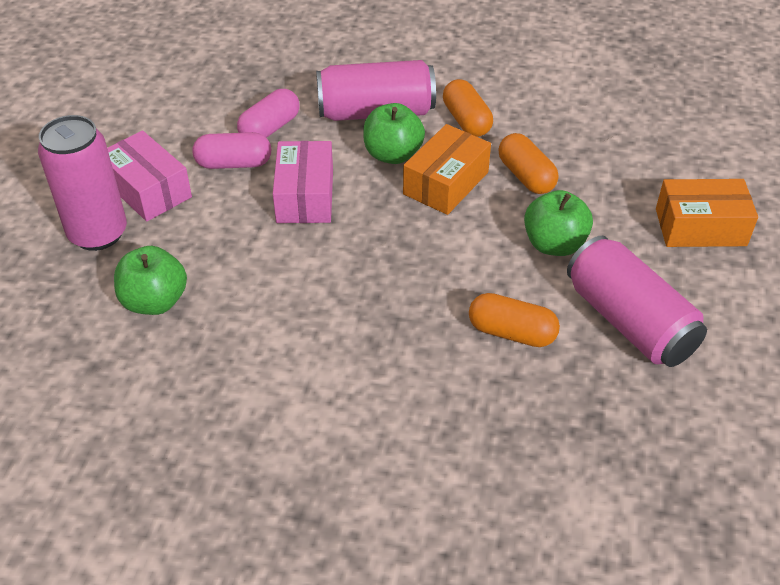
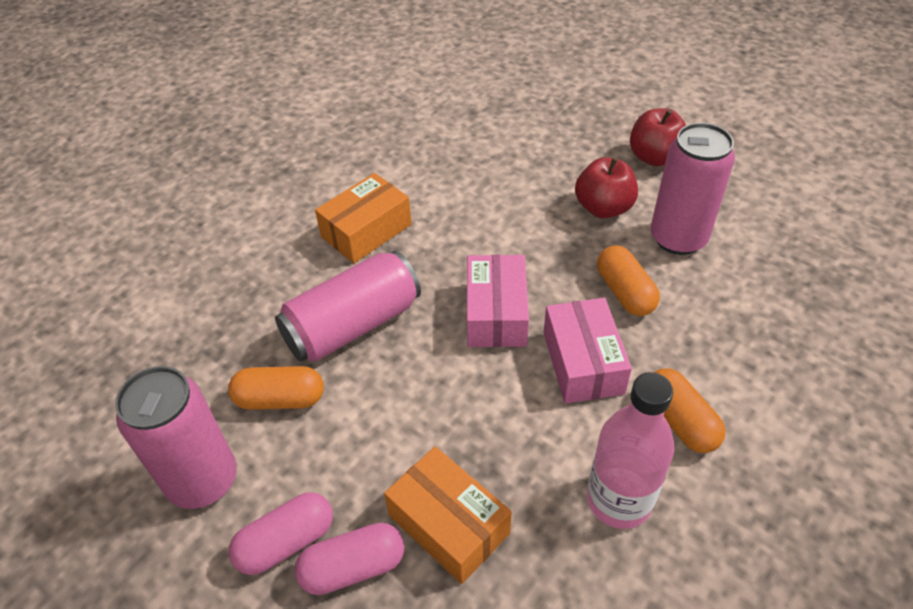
green apple: [114,246,187,315] [363,103,425,164] [524,190,593,256] = 3 -> none = 0
pink bottle: none = 0 -> [587,372,674,529] = 1
red apple: none = 0 -> [575,157,638,218] [630,108,686,166] = 2

